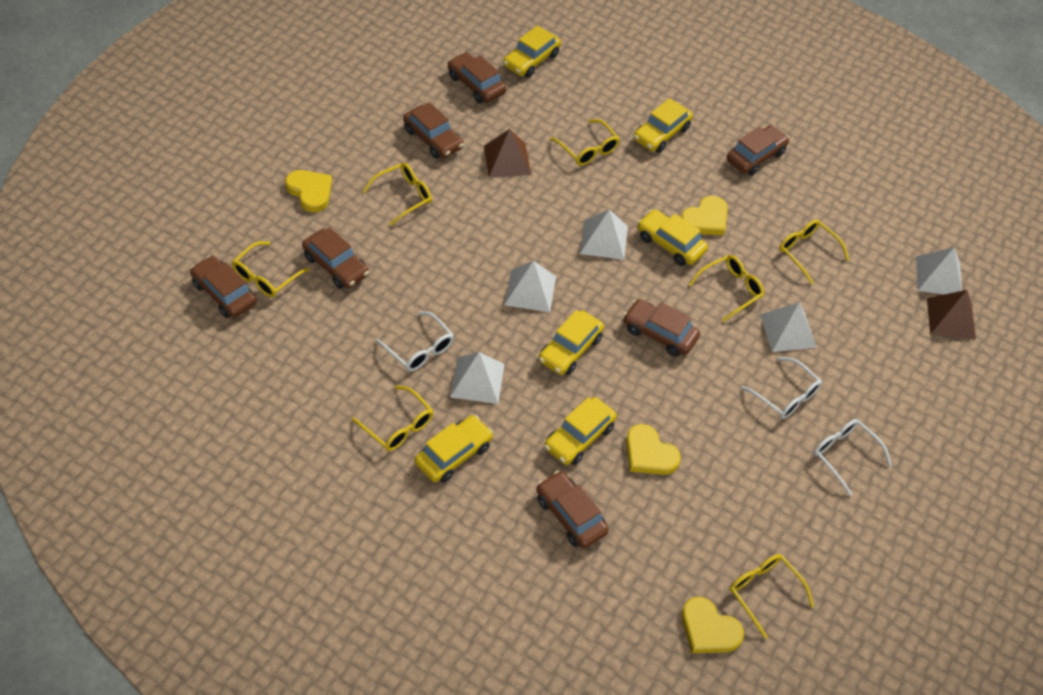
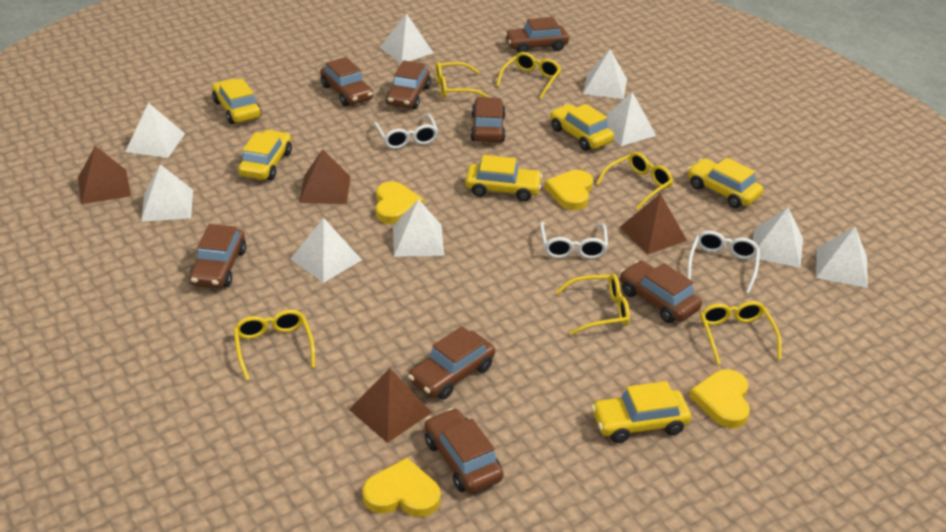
brown car: [190,256,257,318] [302,227,369,289] [403,102,464,159] [448,52,506,103] [536,471,609,549] [623,299,700,357] [727,125,789,176] = 7 -> [189,224,246,288] [320,57,373,106] [386,60,431,109] [408,326,495,400] [424,408,503,494] [471,97,506,142] [504,17,569,53] [620,261,702,323] = 8
brown pyramid: [484,129,531,177] [927,290,976,340] = 2 -> [78,146,131,204] [299,149,350,204] [349,368,432,443] [619,193,687,254] = 4
white pyramid: [450,352,505,404] [504,261,556,312] [580,209,628,260] [760,302,817,352] [916,247,962,295] = 5 -> [125,103,185,158] [141,164,193,222] [291,218,362,283] [380,13,433,63] [393,199,444,257] [583,49,627,99] [606,92,656,146] [753,207,803,268] [816,227,868,288] = 9
yellow glasses: [232,241,310,297] [352,386,433,451] [362,163,432,226] [550,119,620,166] [689,255,765,322] [729,554,814,639] [779,219,849,285] = 7 -> [233,309,315,381] [435,62,489,98] [496,52,561,99] [556,274,630,335] [596,152,673,210] [700,301,782,365] = 6

